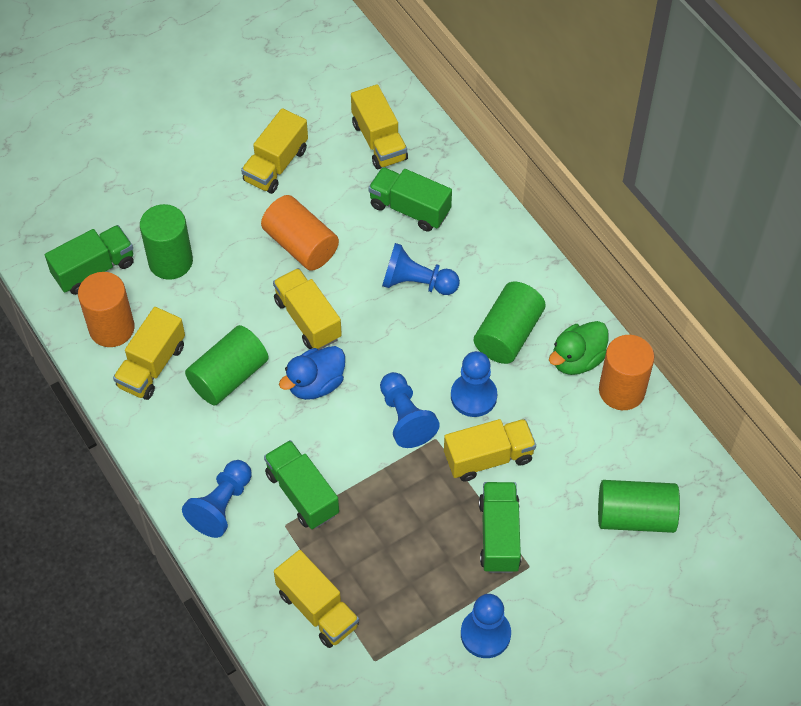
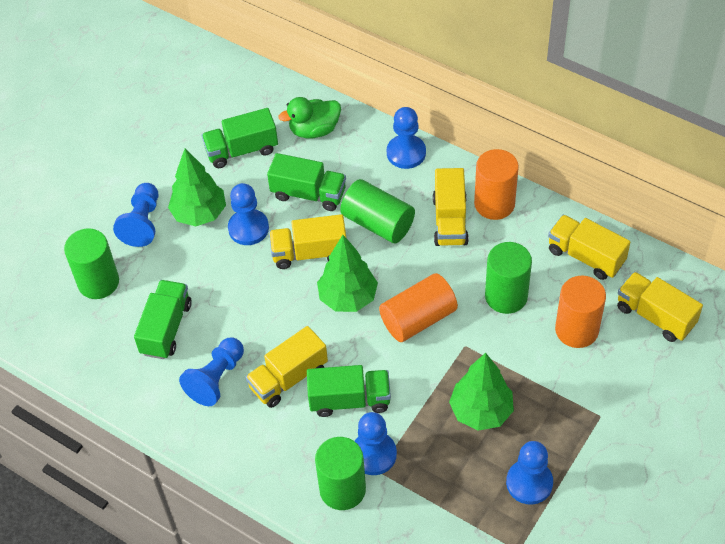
blue duck: [279,346,345,400] = 1 -> none = 0
blue pawn: [182,460,252,538] [380,372,440,448] [382,243,460,295] [451,351,497,417] [461,594,511,658] = 5 -> [113,183,158,247] [179,337,244,406] [228,183,269,245] [355,412,397,475] [387,107,426,169] [506,441,553,505] = 6
green tree: none = 0 -> [168,149,226,226] [317,235,378,312] [449,353,514,431] = 3
yellow truck: [113,307,185,400] [241,108,308,194] [273,268,342,350] [274,550,359,648] [351,84,408,169] [444,419,536,482] = 6 -> [245,326,328,408] [269,214,346,269] [433,168,469,246] [548,215,630,280] [617,272,703,342] = 5

